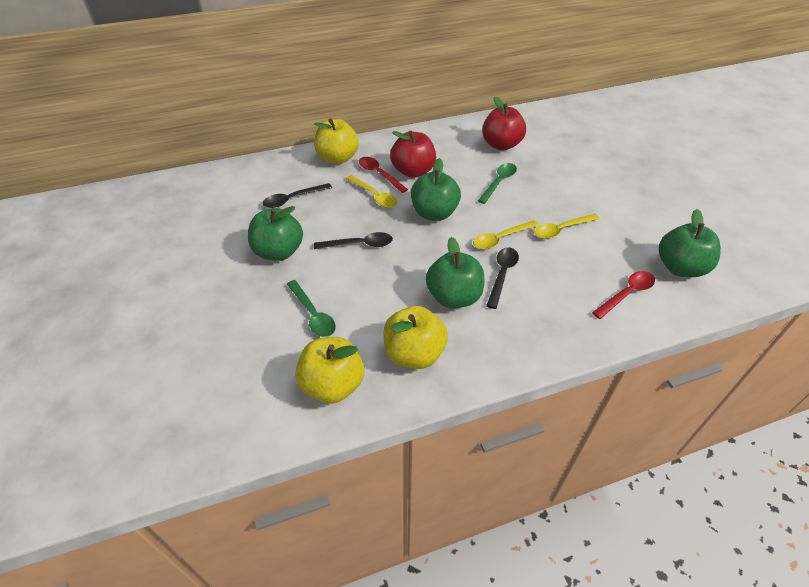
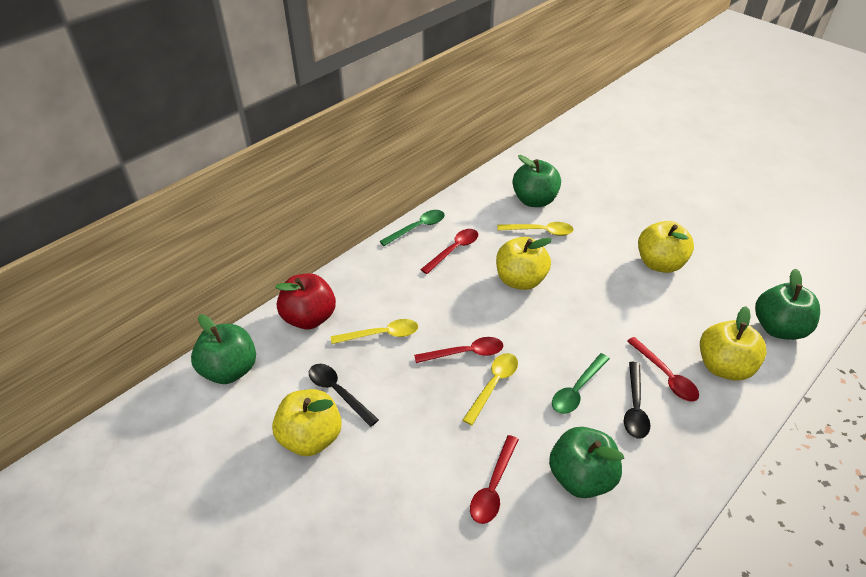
black spoon: [263,183,332,208] [314,232,393,249] [486,247,519,309] = 3 -> [309,364,379,427] [624,362,650,439] = 2
red apple: [390,131,436,178] [482,96,526,151] = 2 -> [275,273,336,329] = 1
red spoon: [359,157,408,193] [592,271,655,319] = 2 -> [414,337,503,363] [420,229,478,274] [470,435,519,524] [627,337,699,402] = 4
yellow apple: [295,337,364,403] [314,118,359,164] [383,306,448,369] = 3 -> [272,389,342,456] [496,237,552,290] [638,221,694,273] [700,306,767,381] = 4

